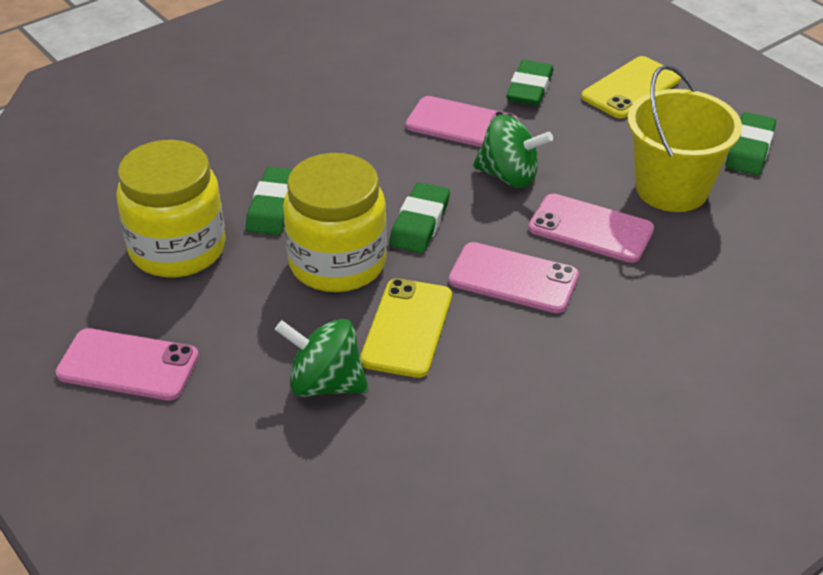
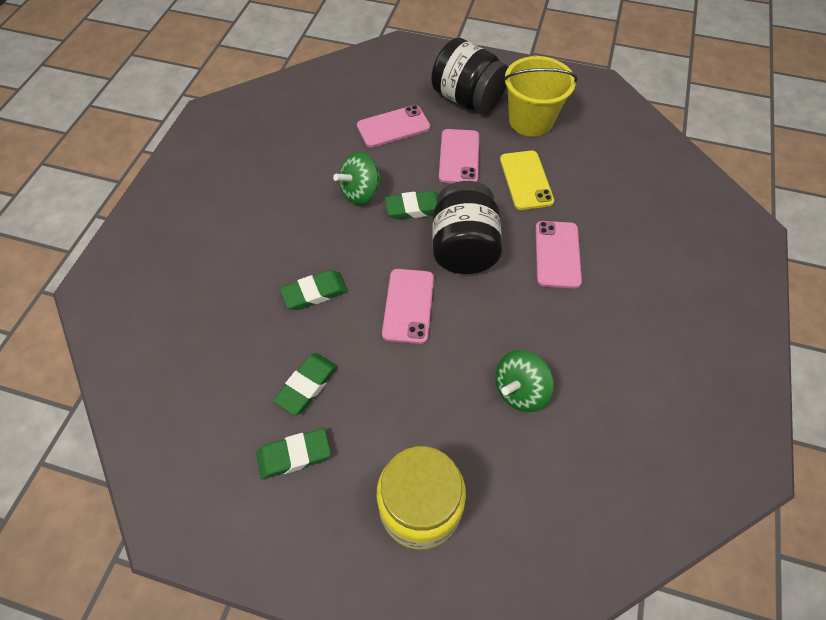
black jar: none = 0 -> [431,38,508,113] [432,181,502,274] = 2
yellow jar: [116,140,226,277] [283,153,387,292] = 2 -> [377,446,466,549] = 1
yellow phone: [360,279,452,378] [581,56,681,118] = 2 -> [500,151,554,210] = 1

